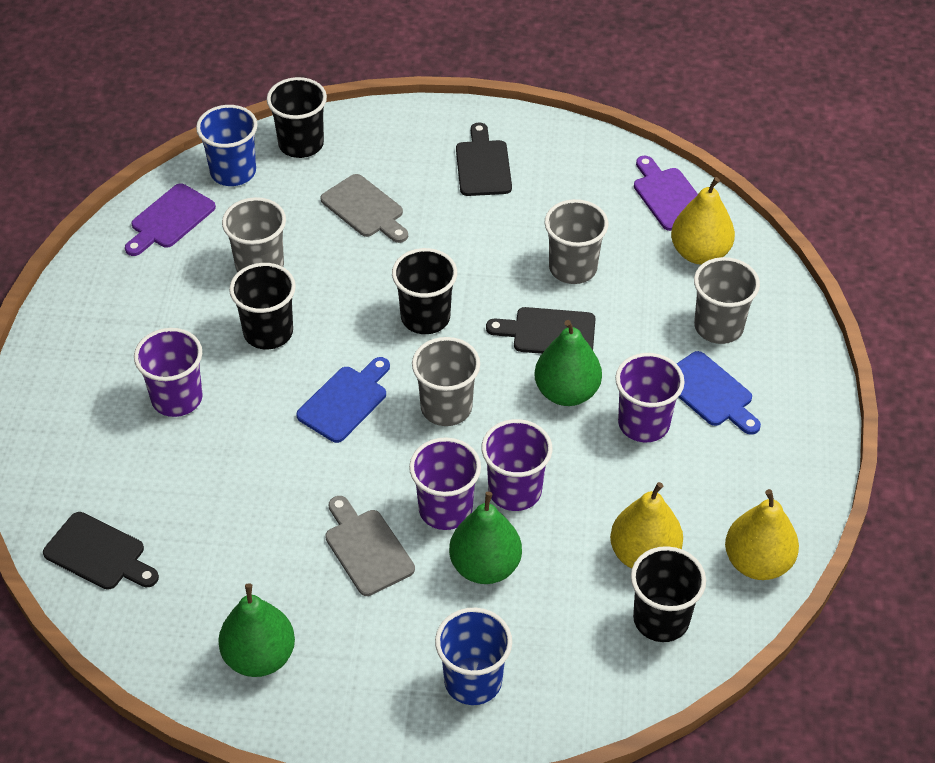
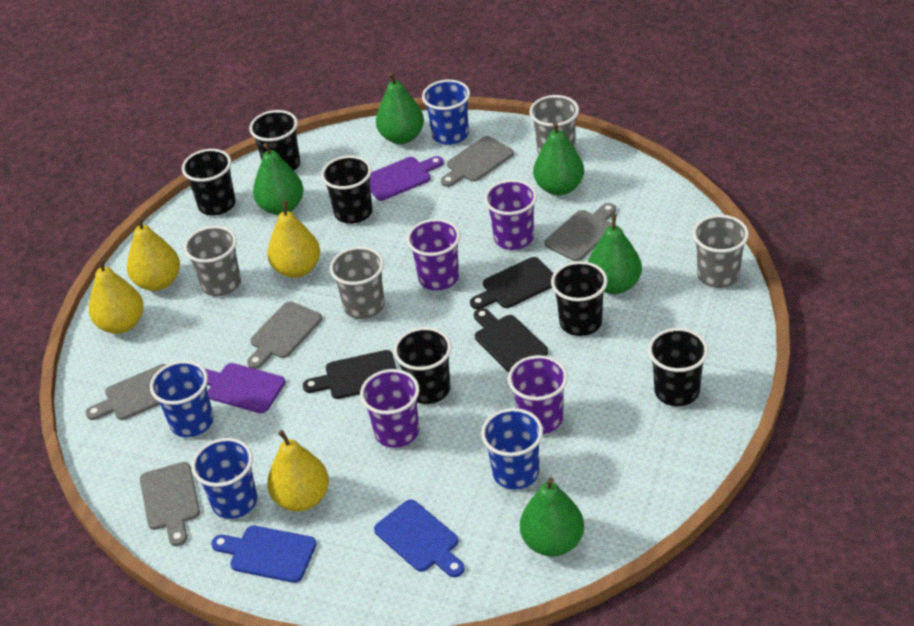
black cup: [229,263,296,349] [267,77,327,158] [392,248,457,334] [631,546,706,642] = 4 -> [182,149,236,216] [249,110,300,171] [321,156,373,224] [394,327,452,404] [551,261,608,336] [648,328,708,406] = 6
blue cup: [196,105,258,186] [435,608,512,705] = 2 -> [150,360,213,437] [191,438,257,519] [422,80,470,145] [481,408,543,490] = 4
green pear: [218,583,295,677] [449,492,522,584] [534,320,602,406] = 3 -> [253,143,304,215] [376,72,424,144] [520,477,584,557] [533,122,584,195] [588,214,642,294] = 5
grey cutting board: [320,174,408,243] [325,496,415,596] = 2 -> [86,364,167,420] [140,462,200,546] [247,301,322,369] [441,136,514,187] [544,203,616,261] = 5
yellow pear: [610,482,683,569] [671,177,735,265] [725,489,799,580] = 3 -> [89,258,144,334] [127,216,180,291] [267,200,320,278] [267,430,329,511] = 4

